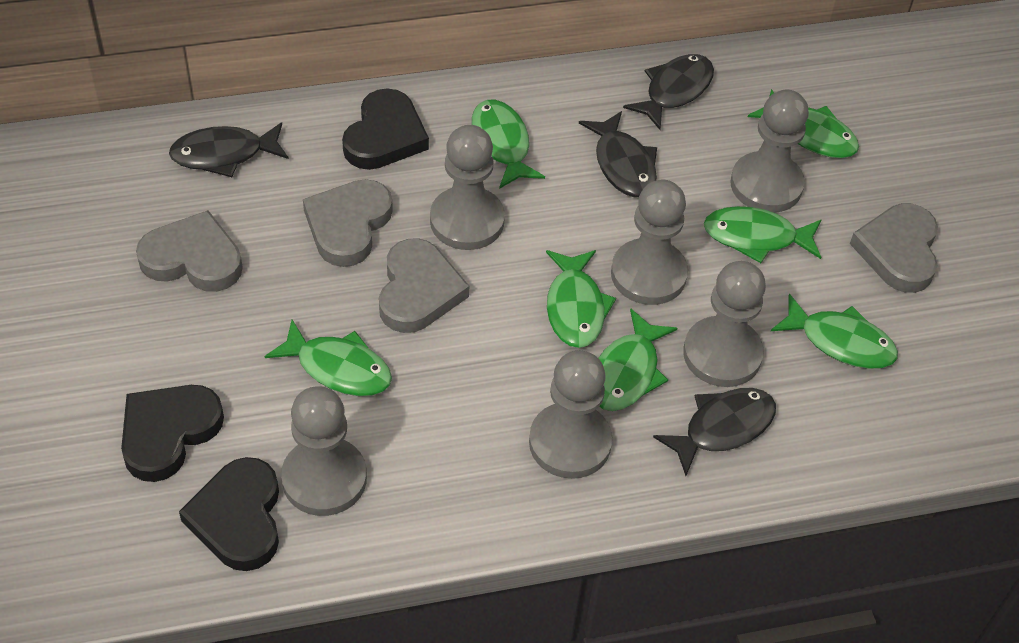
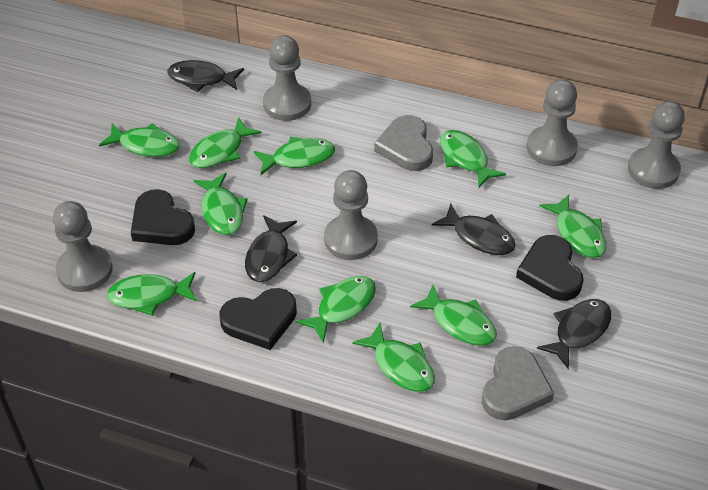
green fish: [265,320,392,396] [472,100,545,189] [546,250,616,348] [599,308,677,411] [704,206,821,263] [748,89,859,158] [771,294,898,369] = 7 -> [99,123,180,157] [107,272,197,316] [189,117,261,168] [193,173,248,235] [254,137,335,175] [296,276,376,343] [352,323,435,392] [410,285,497,346] [440,130,506,188] [539,195,606,258] = 10
grey heart: [136,210,243,292] [303,179,393,267] [379,238,469,333] [850,203,938,293] = 4 -> [374,115,433,171] [481,346,554,420] = 2
grey pawn: [281,386,367,516] [430,125,505,250] [529,351,612,479] [611,180,688,305] [683,261,766,387] [730,90,809,213] = 6 -> [53,201,113,292] [263,35,311,121] [324,170,378,260] [527,79,578,166] [628,101,685,189] = 5

